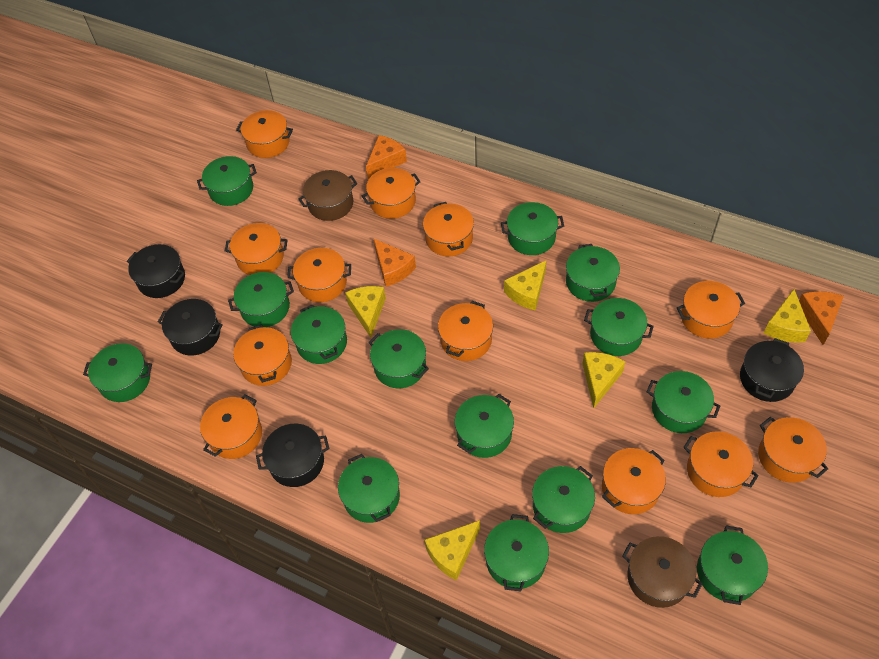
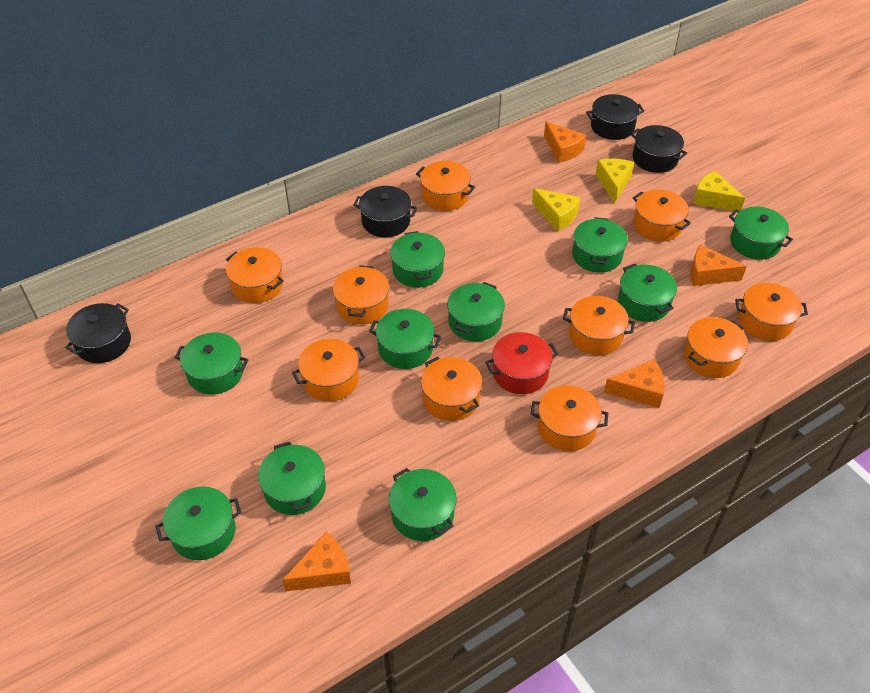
brown pot: [298,170,357,221] [622,536,703,608] = 2 -> none = 0
green pot: [83,343,152,402] [197,156,257,206] [228,272,294,327] [291,305,347,364] [338,454,400,523] [369,329,429,388] [455,394,514,458] [484,514,549,591] [501,202,564,255] [532,466,595,533] [566,244,620,302] [584,298,654,356] [647,371,720,433] [697,525,768,605] = 14 -> [156,487,242,560] [174,332,248,395] [258,441,326,515] [369,309,441,369] [389,468,457,541] [390,231,445,288] [447,282,505,341] [572,217,628,273] [618,264,677,322] [729,206,793,260] = 10
orange cheese: [366,135,407,179] [373,238,416,287] [799,291,844,345] = 3 -> [283,532,351,591] [544,121,586,163] [604,360,665,408] [690,245,747,286] = 4
orange pot: [200,394,262,459] [225,223,288,275] [233,324,292,386] [236,110,293,158] [287,248,351,302] [362,168,421,219] [423,202,474,256] [438,301,493,361] [602,448,666,514] [677,281,745,339] [683,431,759,497] [758,417,828,482] = 12 -> [226,247,284,303] [292,339,366,401] [333,265,389,324] [416,161,475,211] [421,356,482,421] [531,385,608,451] [563,296,635,355] [633,190,691,242] [684,317,748,378] [735,283,808,341] = 10
red pot: none = 0 -> [485,332,559,394] = 1
yellow cheese: [345,286,386,338] [424,520,480,581] [504,260,547,311] [582,352,626,409] [764,289,811,343] = 5 -> [532,188,580,231] [595,159,634,203] [693,171,745,211] = 3

